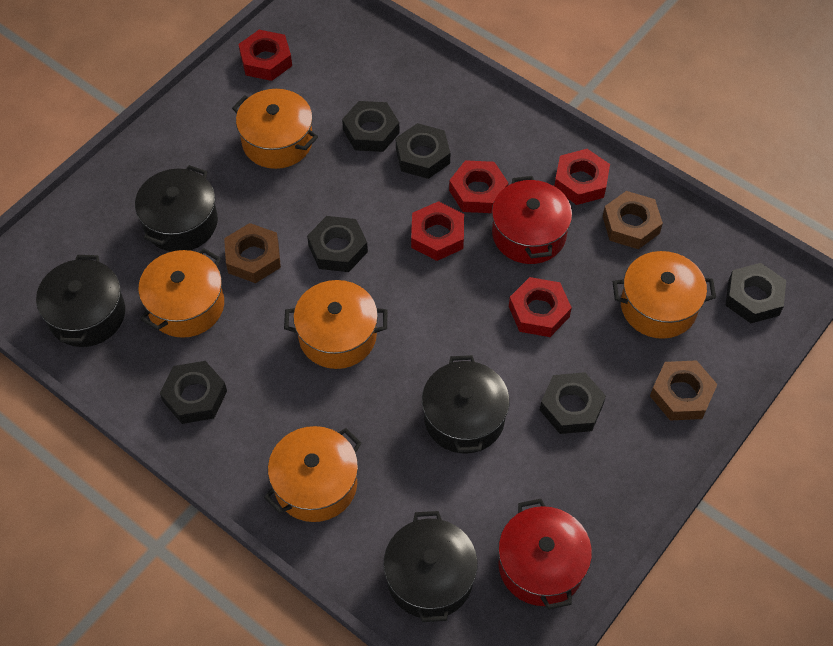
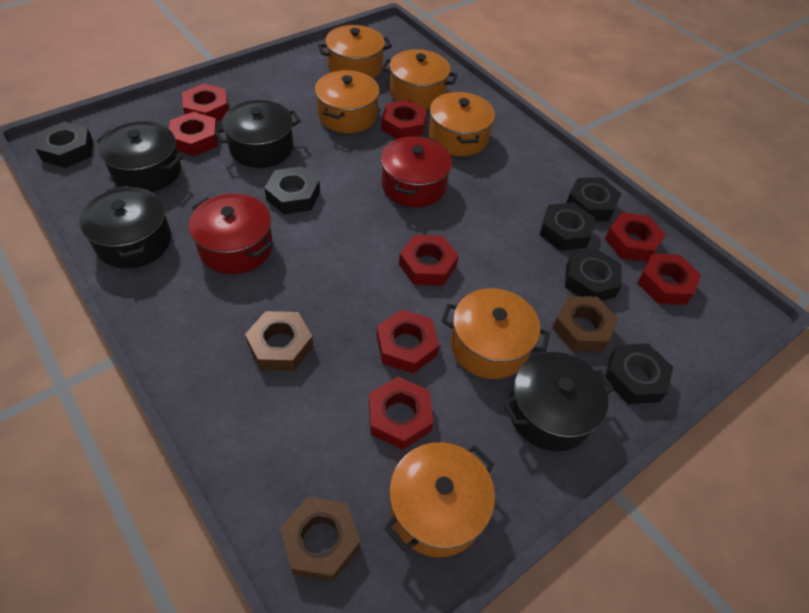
orange pot: [138,248,224,338] [232,89,318,169] [264,426,362,522] [284,280,387,369] [613,251,716,339] = 5 -> [315,70,380,133] [318,25,392,79] [382,49,458,109] [384,442,495,557] [429,92,495,156] [441,288,550,379] = 6
red nut: [238,30,292,81] [411,201,464,261] [449,160,509,213] [509,277,572,337] [554,149,610,205] = 5 -> [169,111,218,156] [182,84,229,122] [369,377,433,450] [377,309,439,373] [381,100,427,139] [399,235,459,286] [605,212,666,262] [637,253,701,305] = 8

